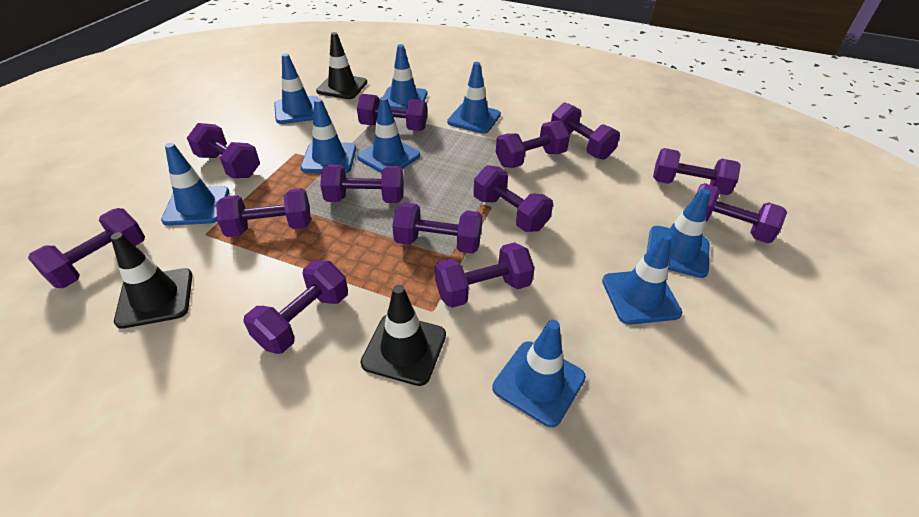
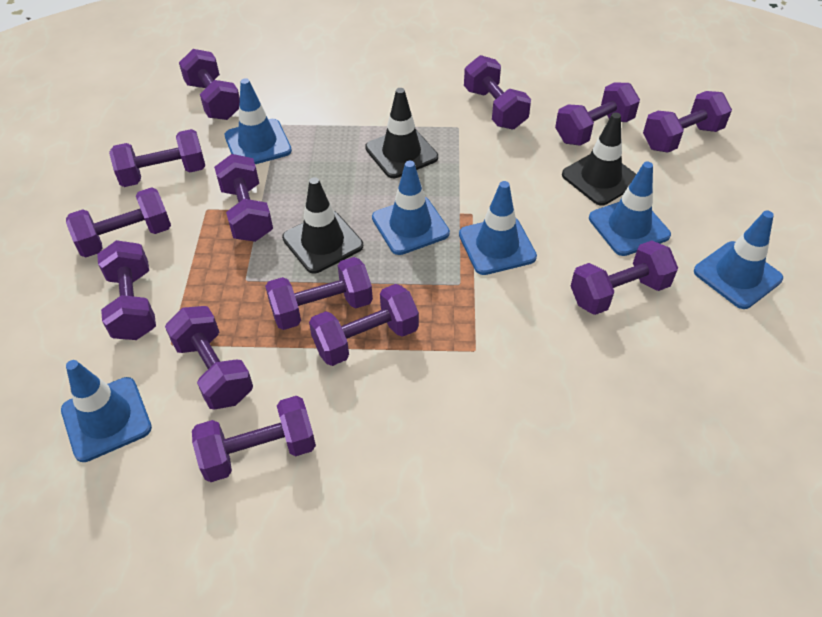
blue traffic cone: [161,143,229,226] [274,53,318,124] [300,98,356,173] [357,97,420,173] [383,44,427,109] [447,62,501,134] [492,320,586,427] [602,233,682,325] [647,189,710,278] = 9 -> [61,360,152,462] [225,78,292,164] [372,161,450,255] [459,181,537,275] [589,162,671,256] [694,211,783,309] = 6

